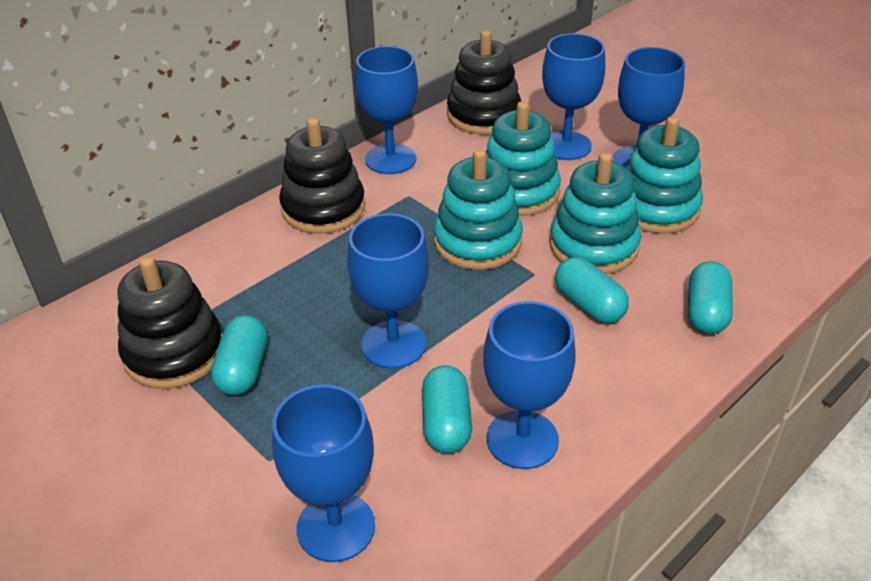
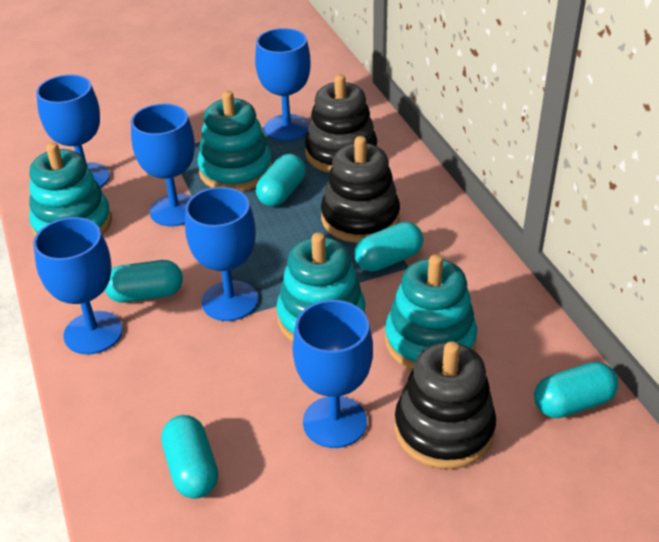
turquoise capsule: [211,315,267,395] [422,365,472,453] [555,257,629,323] [688,261,733,334] = 4 -> [105,260,183,303] [161,415,218,499] [256,154,306,207] [354,222,423,272] [534,362,619,418] = 5

